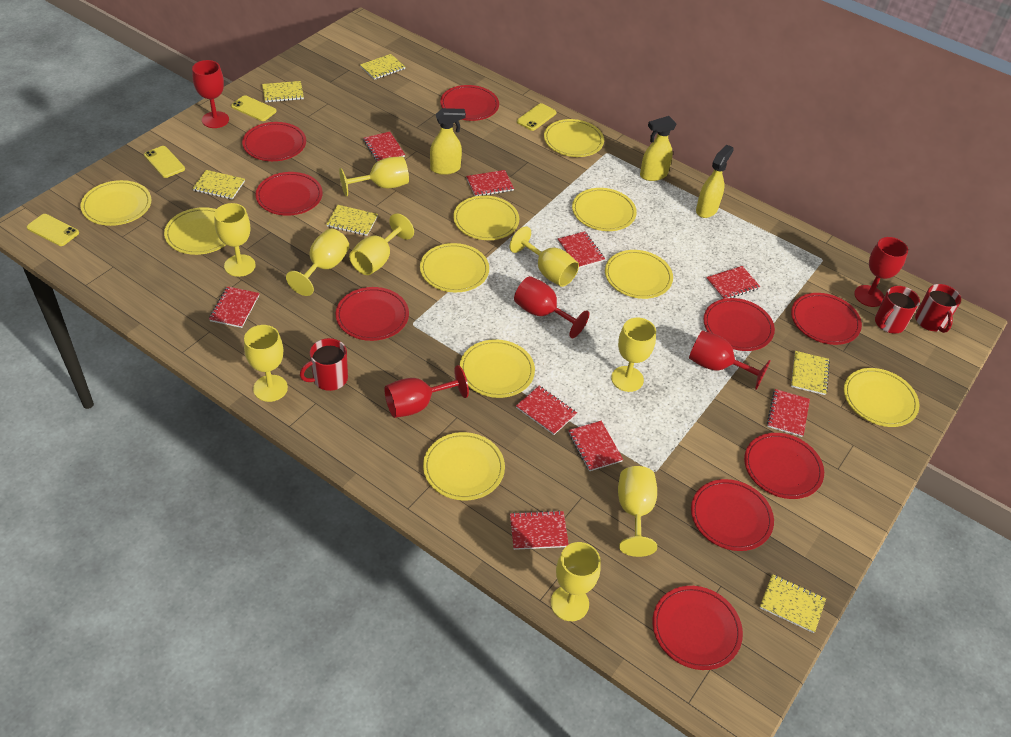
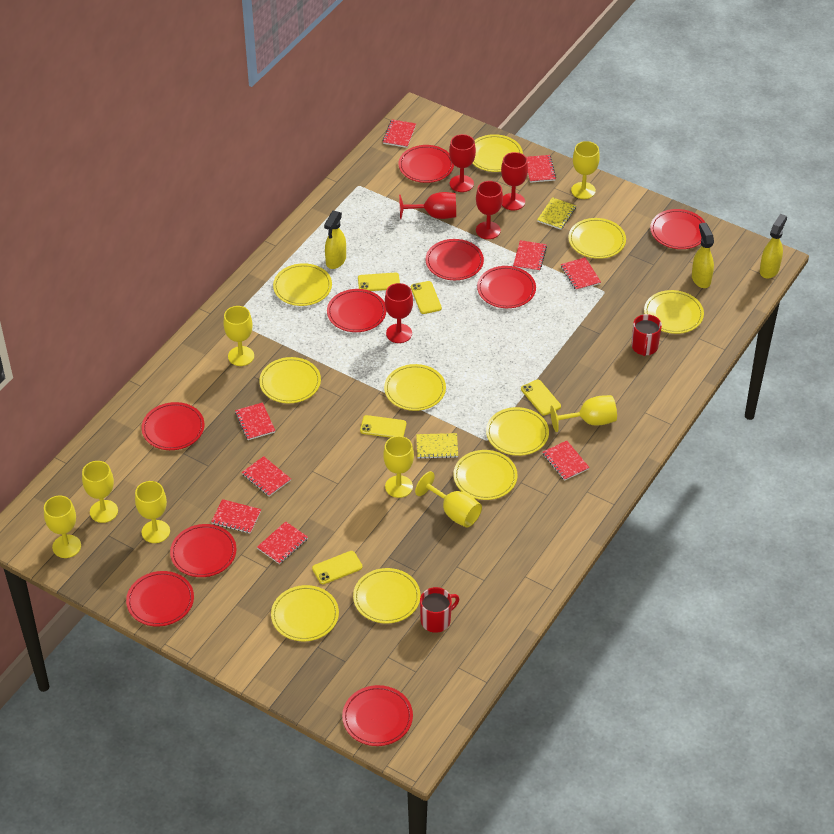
red mug: [300,338,348,391] [875,286,920,334] [915,284,961,333] = 3 -> [420,587,459,633] [631,314,662,356] = 2
yellow goblet: [214,203,256,277] [244,325,288,402] [286,229,350,296] [339,156,409,197] [349,213,414,275] [510,226,579,287] [551,542,601,621] [611,318,656,392] [618,466,657,557] = 9 -> [44,496,81,558] [82,461,118,523] [135,481,170,543] [223,306,254,366] [383,436,414,498] [415,471,482,527] [550,395,617,432] [571,141,600,199] = 8
yellow notebook: [192,170,245,200] [262,81,304,102] [326,205,378,236] [360,54,405,80] [760,574,826,633] [791,351,830,395] = 6 -> [416,433,458,459] [537,197,576,230] = 2
yellow phone: [27,214,79,246] [144,146,185,178] [231,95,276,121] [517,103,557,131] = 4 -> [312,551,363,584] [358,273,400,291] [360,415,406,438] [411,281,442,314] [521,379,561,416] = 5

